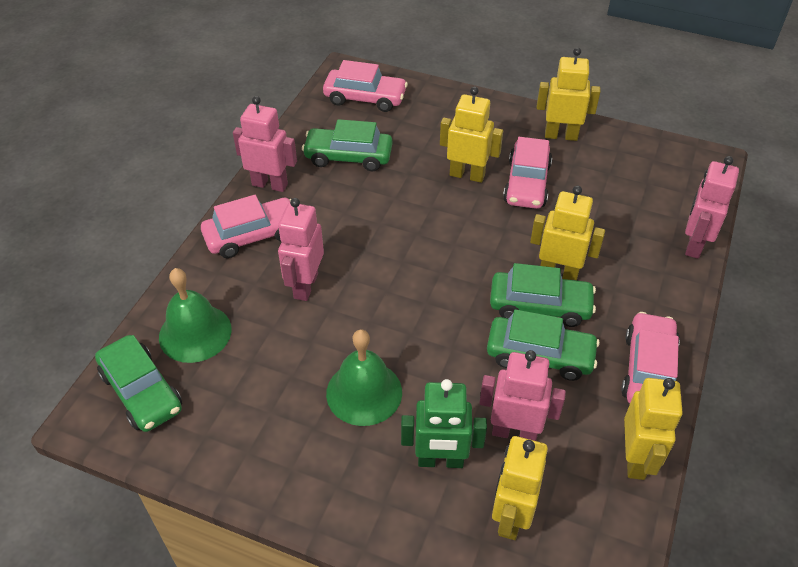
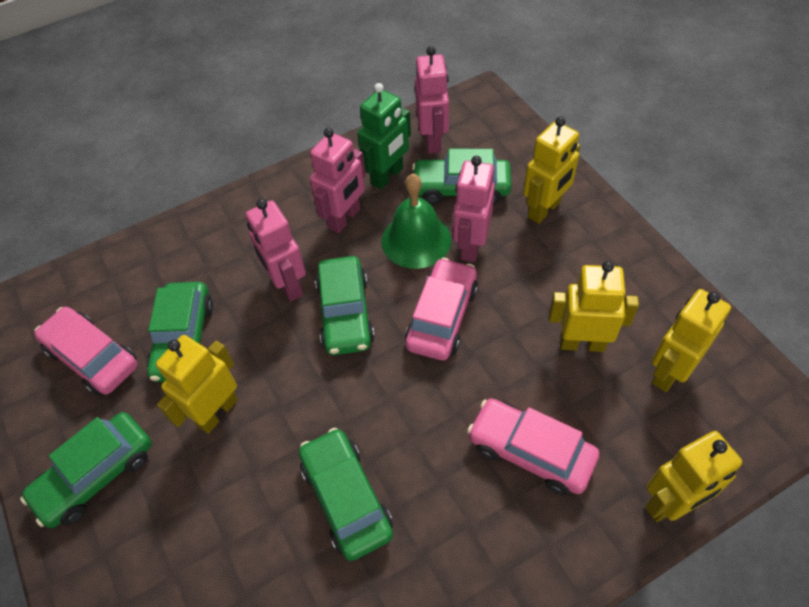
green bell: [159,268,232,363] [326,329,402,426] = 2 -> [381,174,451,269] = 1
green car: [95,335,182,432] [302,119,392,171] [487,309,600,381] [490,263,596,327] = 4 -> [20,412,152,528] [147,282,213,382] [299,428,393,561] [315,256,375,355] [412,149,511,204] = 5
pink car: [201,195,291,258] [323,60,408,112] [503,137,552,209] [621,312,680,403] = 4 -> [34,307,137,395] [405,258,478,360] [467,398,600,496] = 3

